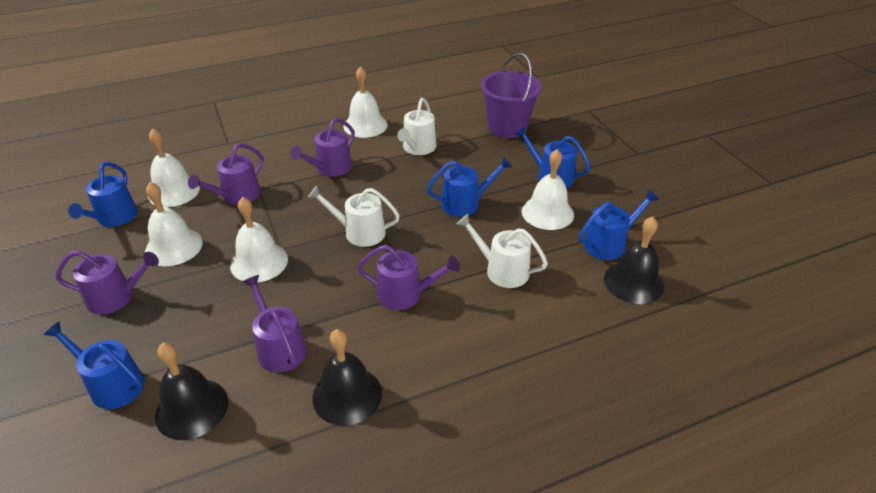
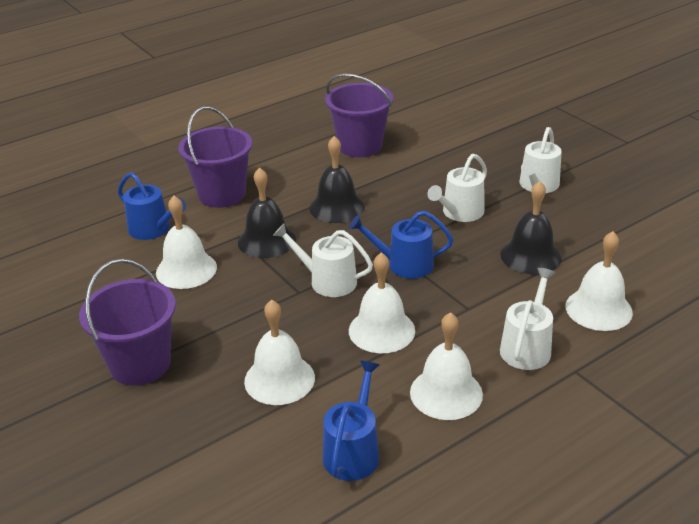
blue watering can: [44,321,144,409] [68,162,138,227] [427,156,512,217] [515,126,591,188] [579,190,659,260] = 5 -> [118,172,186,240] [323,361,380,481] [349,211,453,279] = 3
purple bucket: [481,53,542,138] = 1 -> [79,259,176,386] [178,106,252,208] [325,74,393,157] = 3
purple watering can: [56,251,159,314] [188,143,263,205] [243,275,307,373] [291,118,355,177] [357,245,460,310] = 5 -> none = 0
white watering can: [308,186,400,247] [397,98,437,155] [457,214,548,288] = 3 -> [273,224,373,297] [427,154,487,222] [500,268,555,370] [520,127,562,193] = 4

